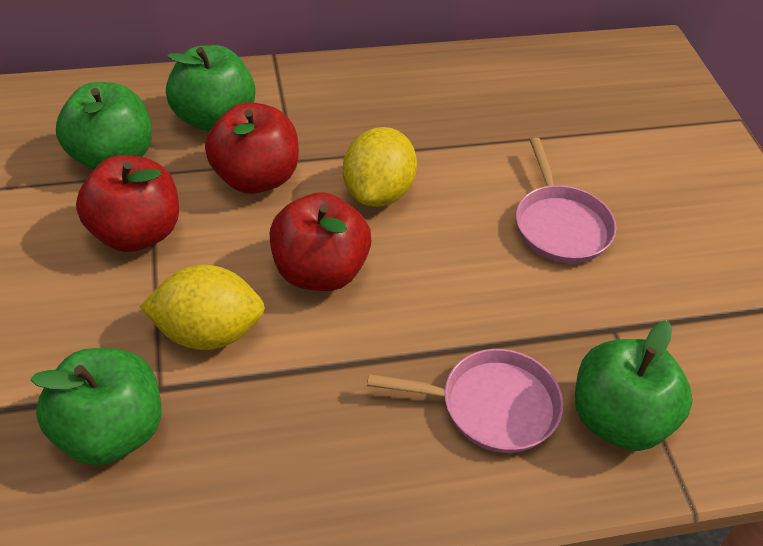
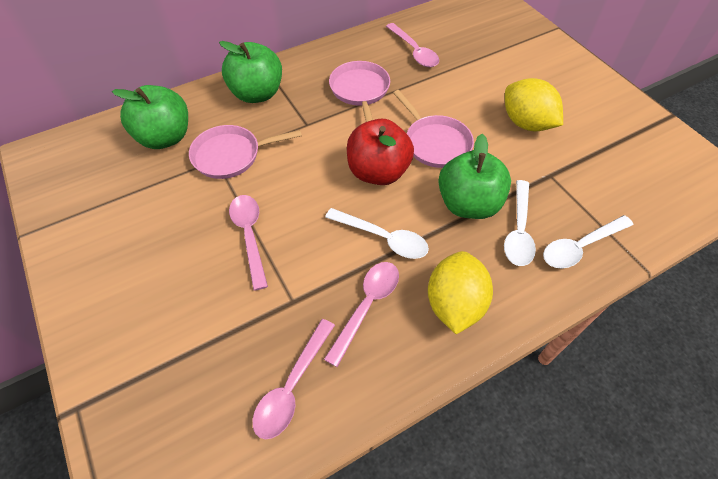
green apple: [30,348,162,466] [56,82,152,170] [166,45,255,132] [575,321,693,451] = 4 -> [112,85,188,149] [219,41,282,103] [438,134,511,219] = 3
pink pan: [367,349,563,453] [516,137,616,263] = 2 -> [189,125,302,179] [329,61,390,122] [393,90,474,168] = 3
pink spoon: none = 0 -> [229,195,268,290] [252,319,335,439] [324,262,399,367] [386,23,439,67] = 4
red apple: [76,155,179,252] [205,102,299,194] [270,192,371,291] = 3 -> [347,119,414,185] = 1
white spoon: none = 0 -> [325,208,429,259] [504,180,536,266] [543,215,633,268] = 3

